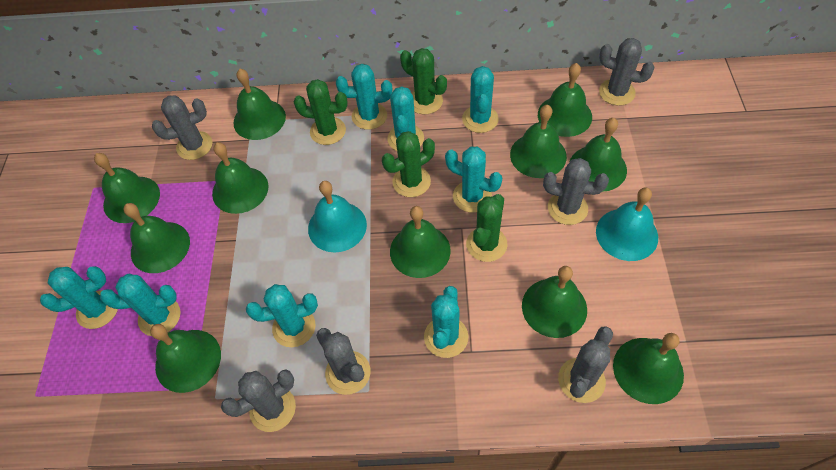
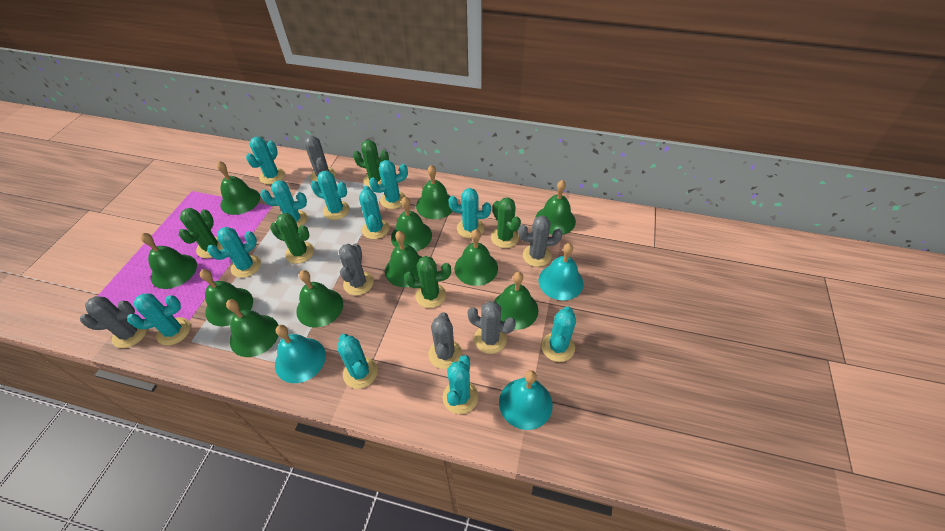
green cactus: [294,79,348,145] [382,131,435,197] [400,48,447,114] [466,194,507,262] = 4 -> [179,208,223,258] [270,213,314,264] [353,140,389,188] [404,256,451,308] [491,197,521,248] = 5
turquoise bell: [308,181,367,253] [596,187,658,261] = 2 -> [275,325,326,383] [499,370,553,430] [538,243,584,300] = 3
turquoise cactus: [40,266,118,329] [100,274,181,336] [246,284,318,347] [336,64,392,130] [387,86,424,151] [424,286,468,358] [445,147,502,213] [462,66,499,133] = 8 -> [127,294,191,345] [207,227,261,278] [246,137,285,184] [260,180,307,228] [311,171,350,220] [338,334,378,389] [359,186,389,239] [369,160,408,209] [443,355,478,414] [449,188,491,239] [541,306,576,362] = 11

